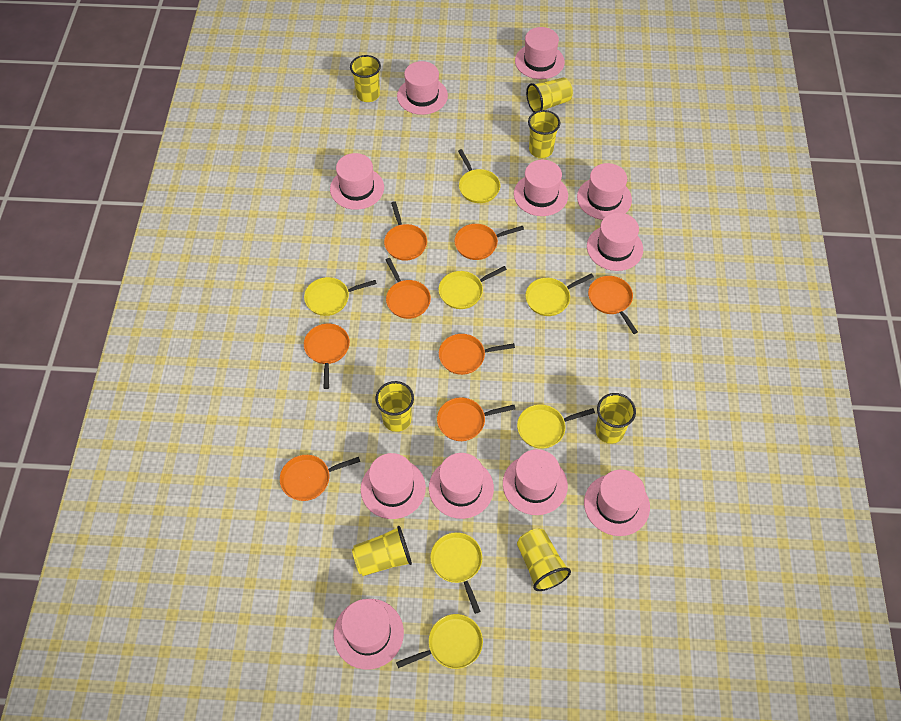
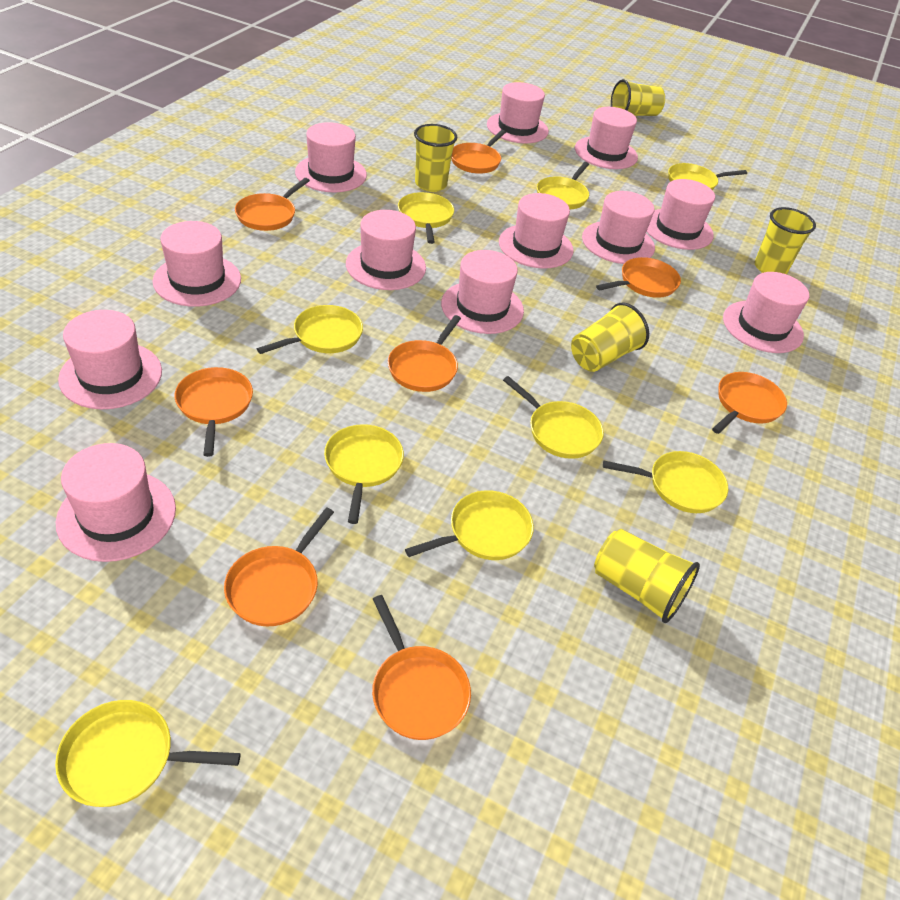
pink hat: [330,153,384,210] [333,599,404,670] [361,453,426,519] [397,61,448,115] [429,453,494,519] [503,449,568,515] [514,160,568,216] [515,27,565,79] [577,163,632,220] [584,469,650,536] [587,212,643,271] = 11 -> [56,443,176,562] [58,310,162,409] [152,221,241,307] [295,122,367,193] [346,210,426,290] [441,250,524,334] [487,82,549,143] [499,193,574,268] [575,107,638,169] [582,191,655,264] [647,179,715,250] [723,272,809,353] = 12
yellow cup: [350,55,381,102] [352,526,412,576] [375,381,414,432] [517,529,571,591] [526,77,573,112] [528,110,560,158] [596,393,636,444] = 7 -> [414,124,457,192] [571,302,649,372] [594,529,700,623] [611,79,665,116] [754,207,816,274] = 5
yellow pan: [304,277,377,316] [396,614,483,669] [430,532,482,614] [439,266,507,309] [458,149,500,203] [517,404,595,449] [525,273,594,316] = 7 -> [55,700,241,807] [257,305,363,354] [324,424,404,524] [398,192,454,244] [405,490,534,560] [503,376,604,459] [537,162,589,209] [603,451,728,513] [668,163,747,190] = 9

